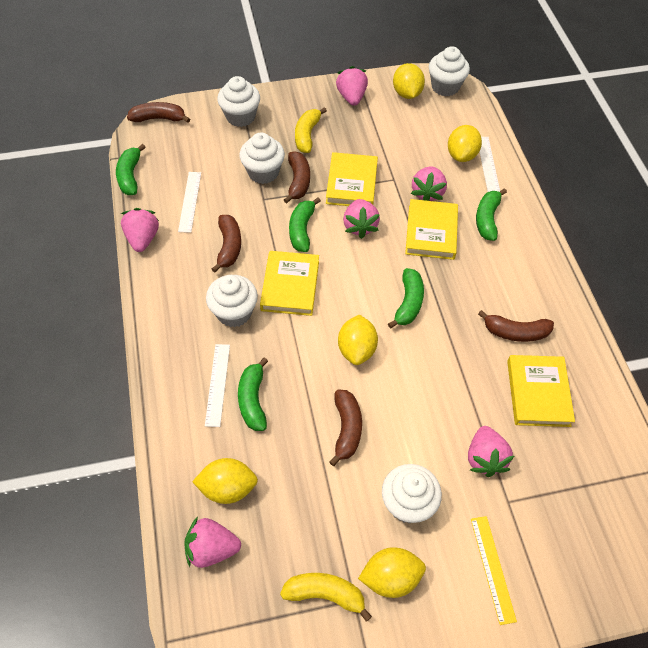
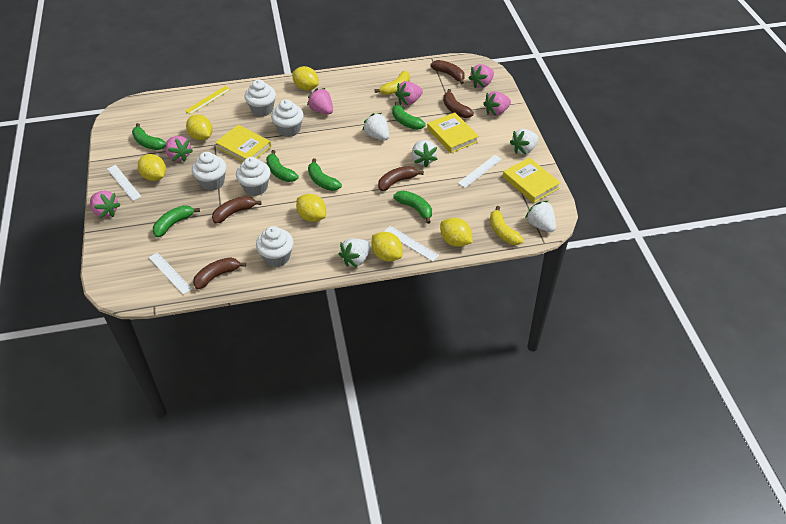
green banana: [116,144,146,195] [238,358,268,431] [289,197,321,252] [388,268,424,329] [476,188,507,241] = 5 -> [132,123,166,150] [153,205,200,237] [266,150,298,182] [308,158,342,191] [392,102,426,130] [394,191,432,224] = 6
white ruler: [178,172,201,233] [205,344,230,427] [480,137,500,192] = 3 -> [107,165,142,201] [148,252,192,295] [384,226,439,262] [458,155,502,188] = 4
white strawberry: none = 0 -> [339,238,370,268] [362,113,389,140] [412,140,438,167] [510,129,539,154] [525,201,556,232] = 5
yellow book: [260,251,319,316] [326,152,378,206] [405,199,458,260] [507,355,575,427] = 4 -> [215,125,271,162] [427,112,479,153] [503,157,561,203] = 3
yellow lemon: [192,458,258,504] [338,315,378,365] [358,547,426,598] [393,63,425,99] [448,125,482,162] = 5 -> [138,154,166,181] [186,114,213,140] [292,66,319,90] [296,194,326,222] [371,232,403,261] [440,218,473,247] = 6

